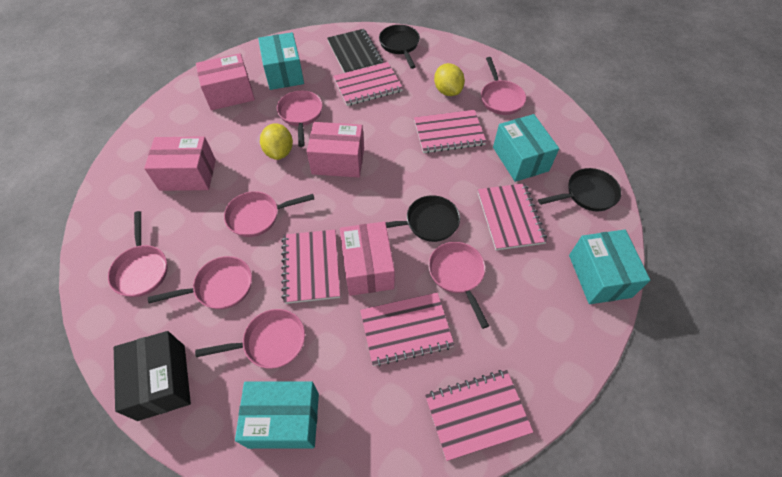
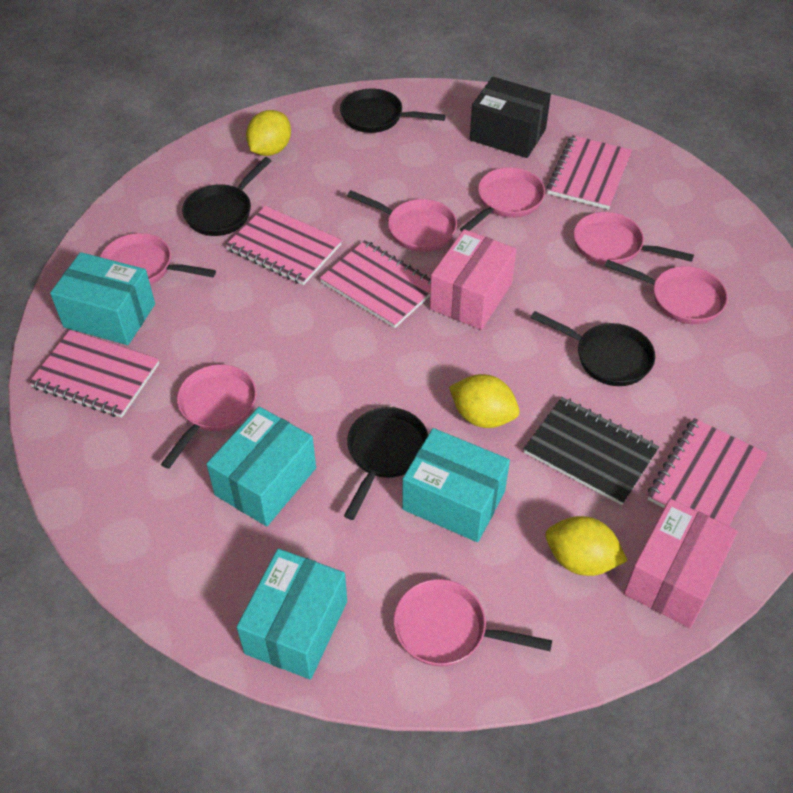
black pan: [379,25,420,69] [386,195,460,242] [538,168,621,211] = 3 -> [182,157,271,236] [340,88,446,133] [344,407,428,520] [531,311,655,386] = 4
pink box: [144,136,216,191] [196,53,255,110] [307,122,364,177] [340,222,395,296] = 4 -> [430,229,516,330] [624,499,738,628] = 2
pink notebook: [281,230,340,304] [333,62,403,106] [360,292,455,366] [414,110,487,153] [425,370,533,461] [478,183,547,250] = 6 -> [29,330,159,418] [226,206,342,285] [320,240,431,328] [547,135,632,210] [647,418,768,526] = 5
yellow lemon: [260,123,293,160] [434,63,465,96] = 2 -> [246,110,291,156] [449,374,520,428] [545,516,628,576] = 3

